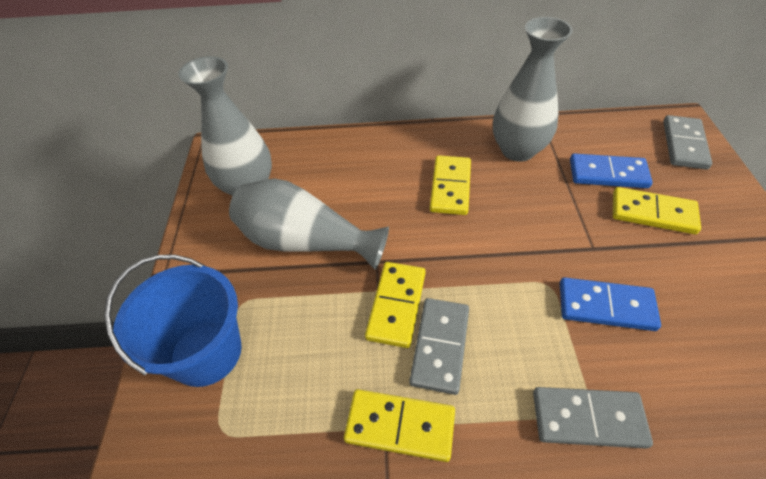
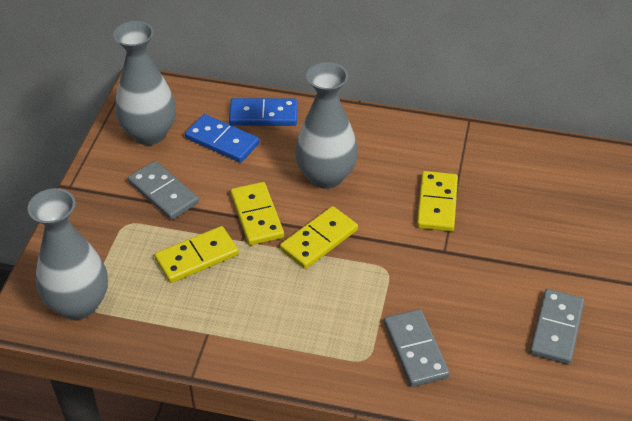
blue bucket: [104,255,242,387] = 1 -> none = 0

